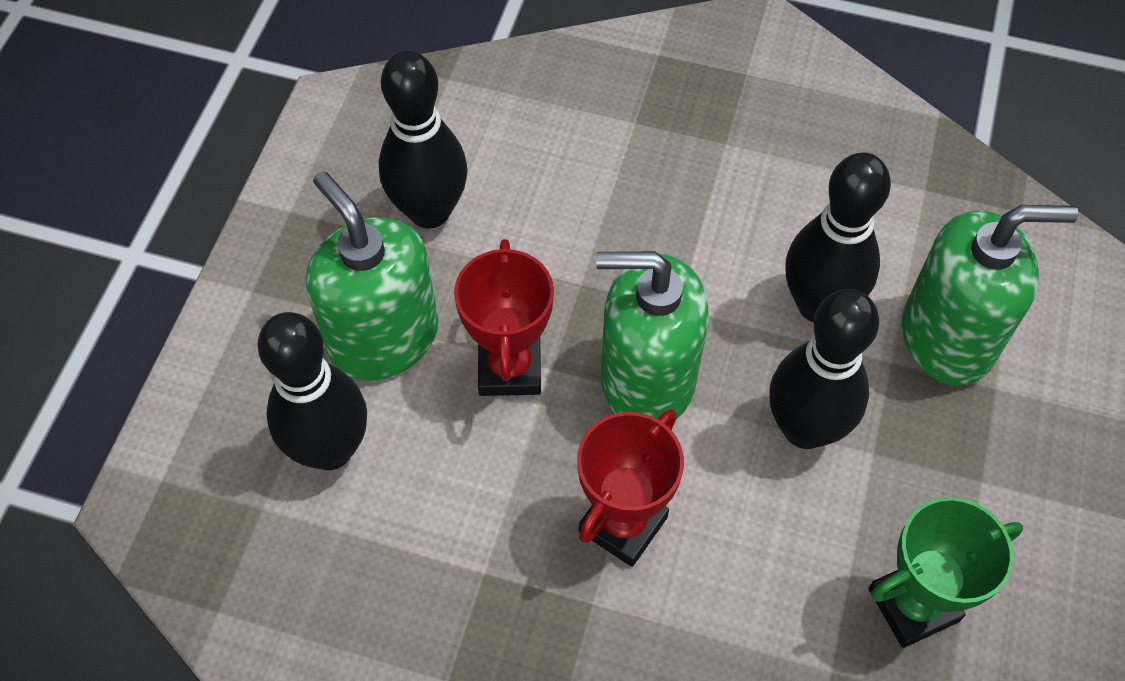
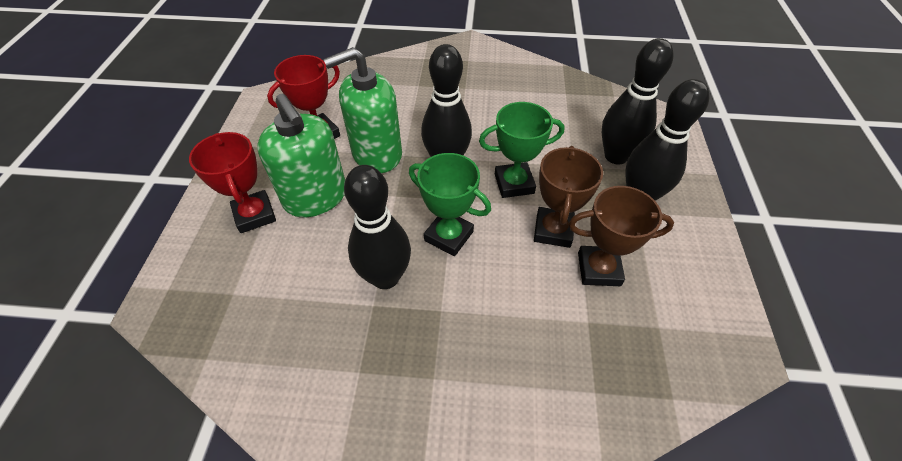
brown trophy: none = 0 -> [534,146,603,248] [569,186,674,286] = 2
green soap dispenser: [306,171,438,381] [596,251,709,419] [902,205,1078,386] = 3 -> [257,94,345,218] [323,47,402,173] = 2
green trophy: [868,497,1023,648] = 1 -> [409,153,491,256] [479,102,564,198] = 2

